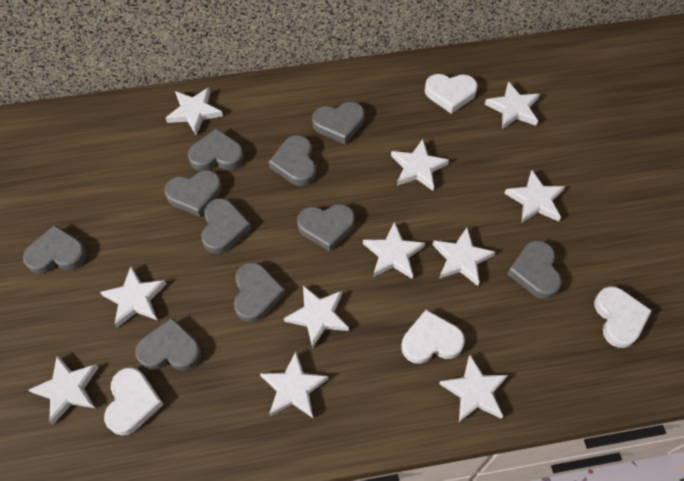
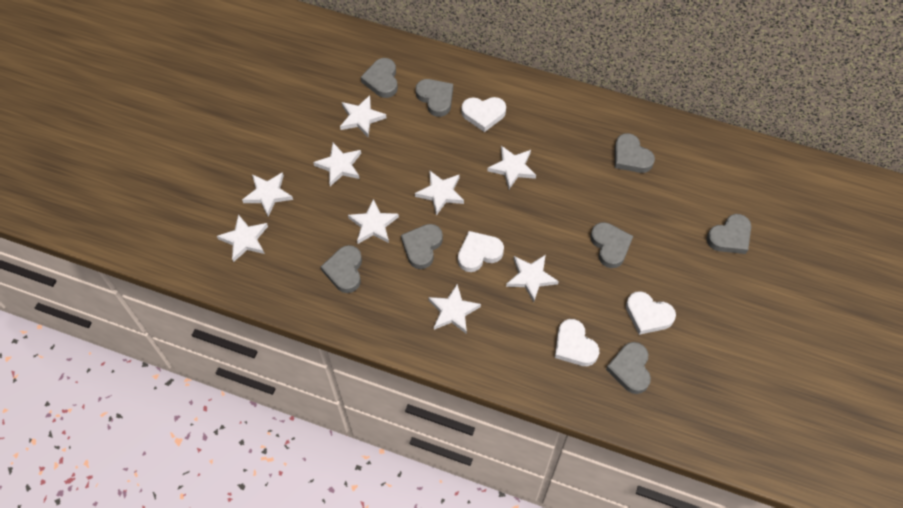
grey heart: [23,225,87,274] [135,318,201,371] [164,170,222,217] [188,128,244,171] [201,198,251,254] [234,262,285,323] [269,135,316,186] [297,204,355,252] [312,102,365,144] [507,240,561,299] = 10 -> [321,245,362,293] [361,58,398,98] [401,224,443,269] [416,79,453,117] [590,222,633,268] [606,342,651,394] [615,133,655,173] [706,214,751,254] = 8
white star: [29,355,99,425] [100,266,166,328] [166,87,223,135] [260,352,328,418] [284,286,349,349] [363,222,425,279] [391,139,449,191] [432,228,495,286] [439,355,508,422] [485,81,540,129] [504,171,565,223] = 11 -> [217,214,268,262] [242,172,293,217] [313,143,361,186] [340,95,386,137] [348,199,399,244] [415,170,464,216] [428,284,481,334] [487,146,536,189] [506,255,559,302] = 9

